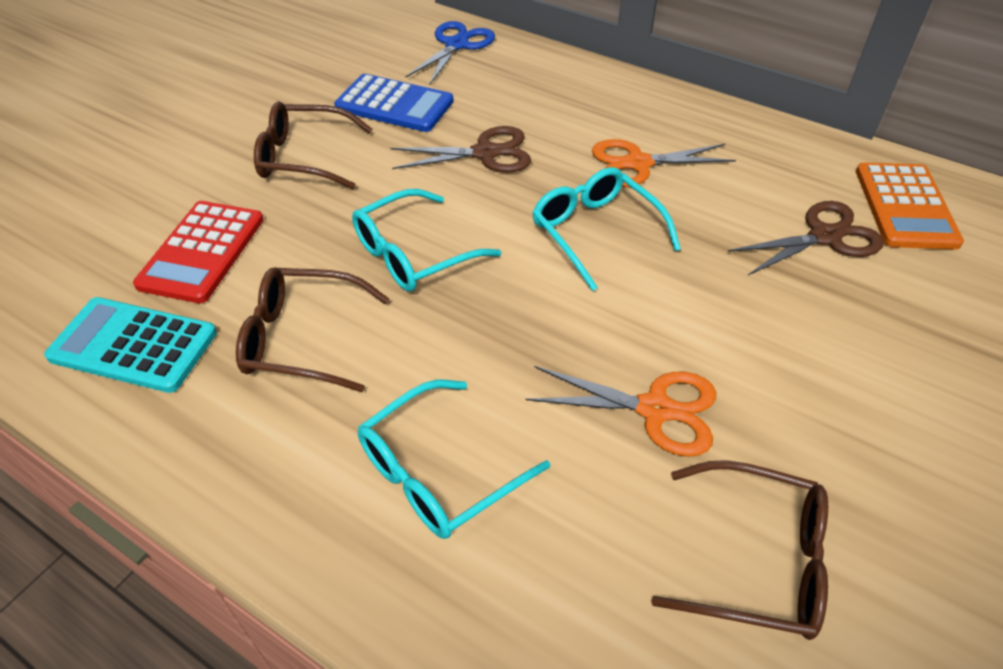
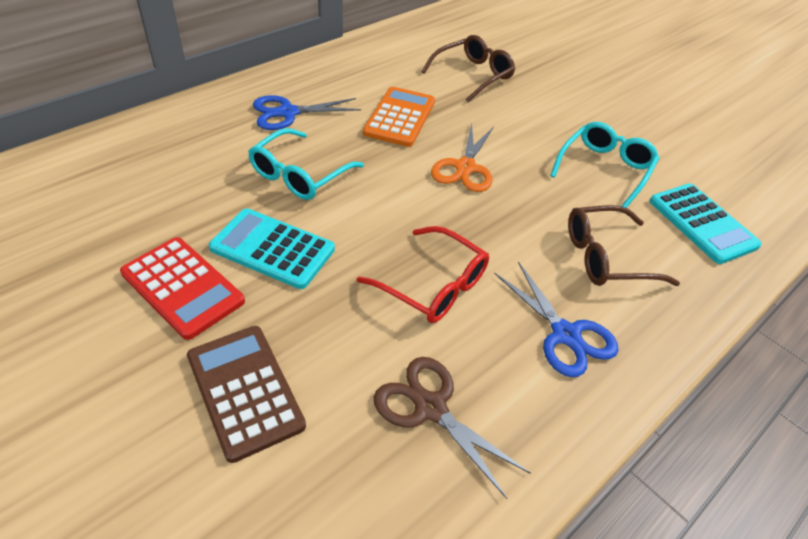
blue calculator: [334,74,454,132] = 1 -> none = 0
blue scissors: [405,21,495,86] = 1 -> [253,95,361,130] [494,262,619,377] = 2
brown calculator: none = 0 -> [187,326,306,463] = 1
brown glasses: [236,267,389,392] [254,101,373,189] [651,460,828,640] = 3 -> [421,35,515,102] [568,205,680,286] = 2
brown scissors: [391,126,531,173] [728,201,884,275] = 2 -> [374,357,530,499] = 1
orange scissors: [526,366,716,457] [592,139,736,188] = 2 -> [431,122,494,192] = 1
red glasses: none = 0 -> [357,226,489,323] = 1
turquoise calculator: [44,297,217,393] = 1 -> [209,208,335,289] [650,183,762,264] = 2
turquoise glasses: [352,189,501,292] [358,380,550,539] [532,167,681,291] = 3 -> [248,128,364,200] [550,122,659,208] = 2

